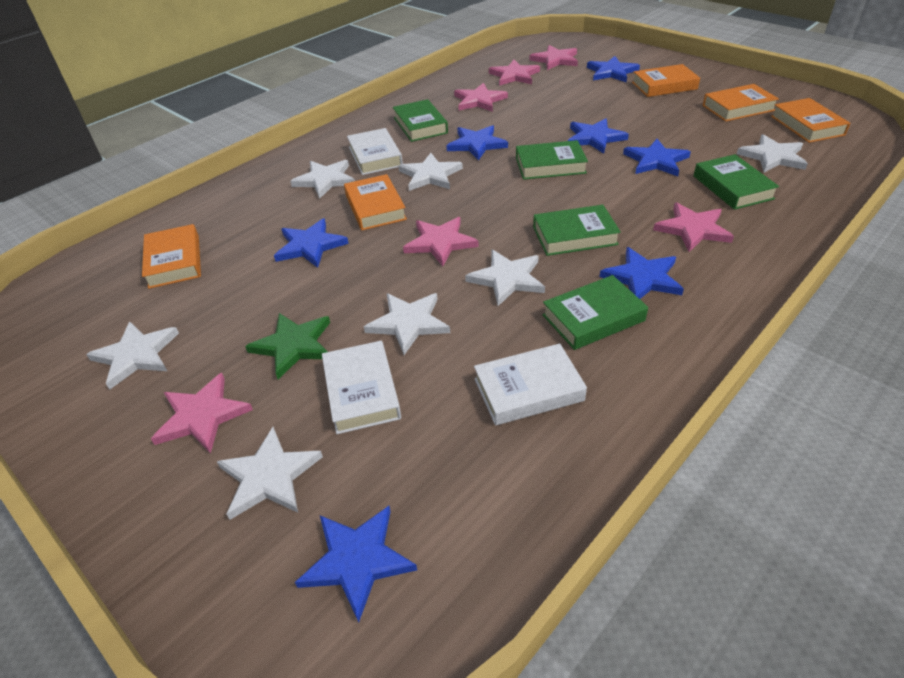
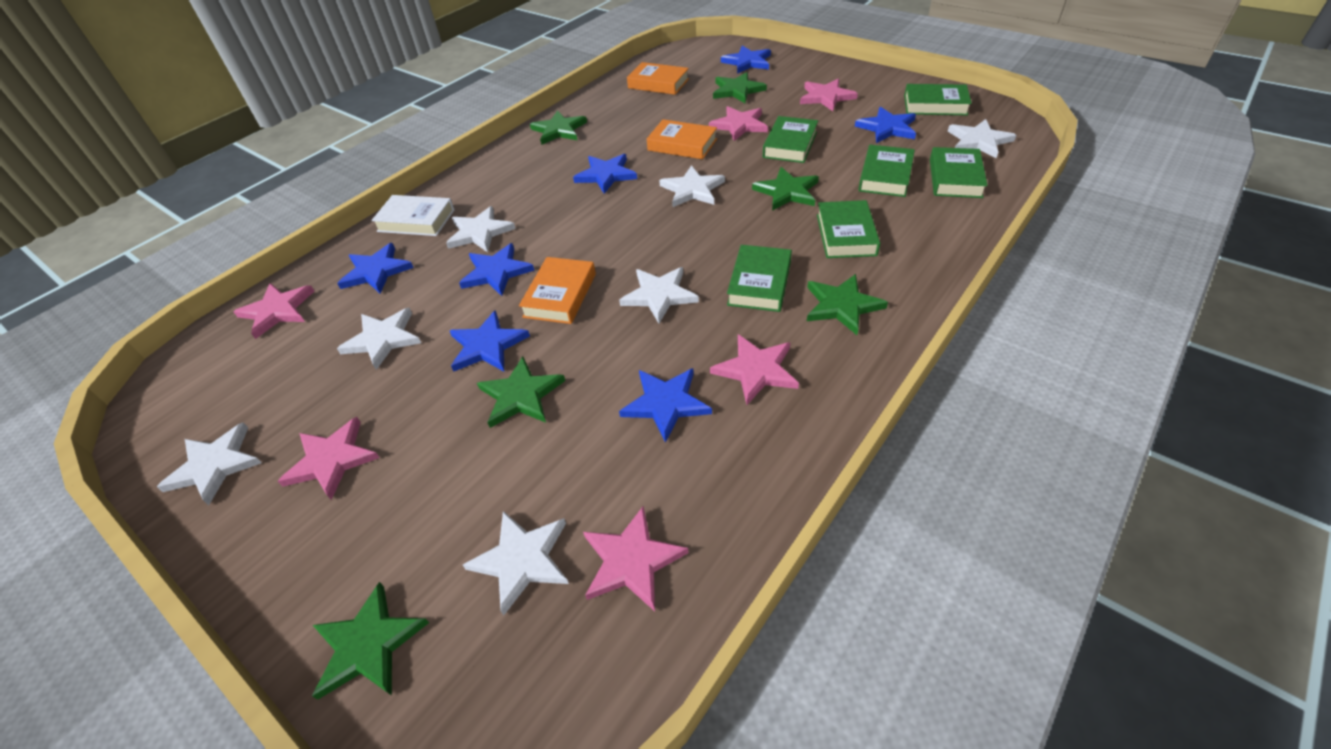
green book: [393,99,448,142] [516,140,588,180] [533,205,621,256] [542,275,648,350] [694,154,779,210] = 5 -> [727,245,792,312] [763,116,818,163] [817,200,880,258] [858,145,915,197] [904,84,972,115] [930,147,988,198] = 6
green star: [245,313,330,379] = 1 -> [312,582,429,700] [477,356,565,428] [530,110,587,145] [713,72,767,103] [752,167,819,211] [807,274,888,335] = 6
orange book: [142,224,201,289] [344,174,407,230] [632,64,700,97] [703,84,779,121] [771,98,850,143] = 5 -> [519,257,596,324] [627,62,689,95] [647,119,717,159] = 3
white book: [322,341,401,434] [347,128,403,175] [474,343,587,425] = 3 -> [371,195,455,236] = 1

